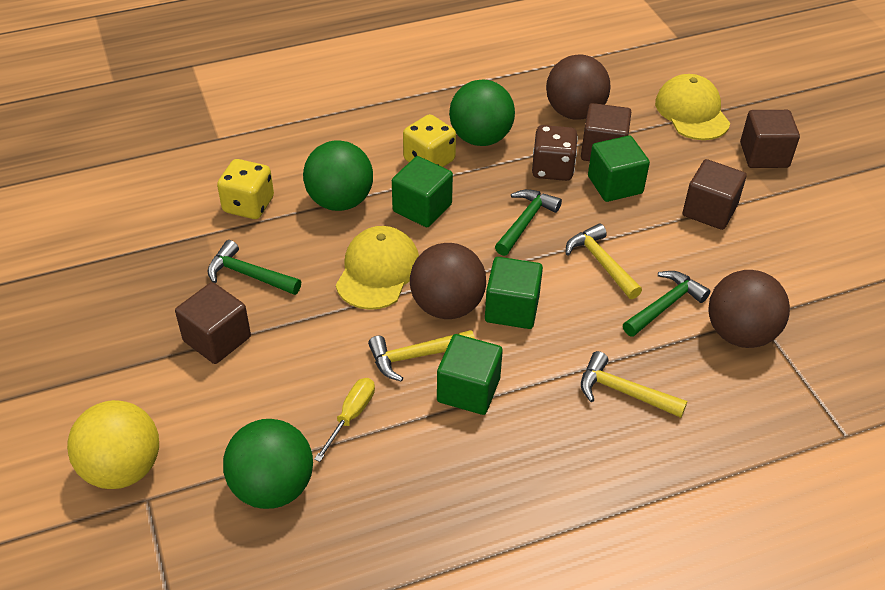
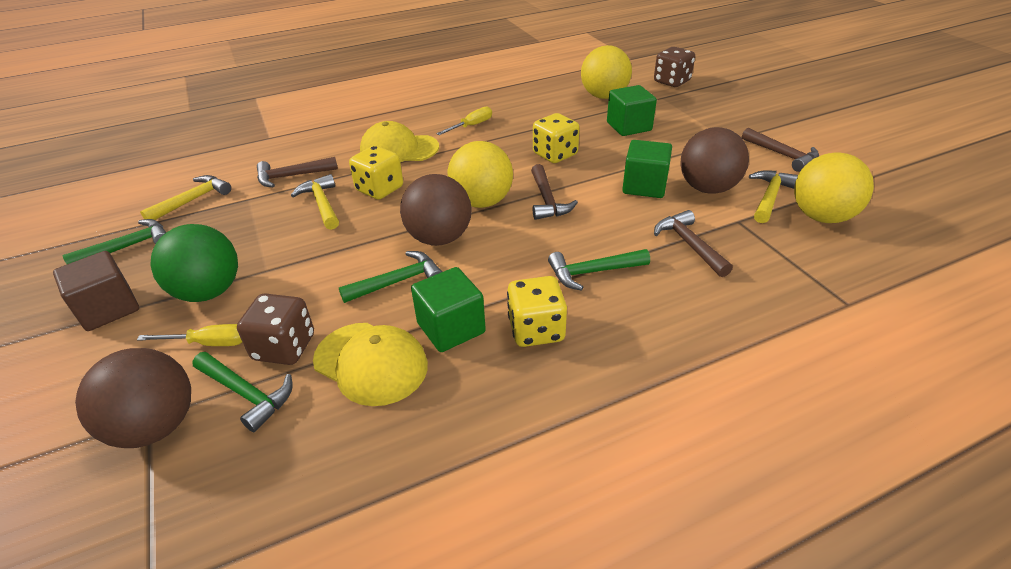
brown cube: [175,282,251,364] [581,103,631,161] [683,159,746,230] [740,110,800,168] = 4 -> [53,251,139,331] = 1
brown dice: [532,125,578,181] = 1 -> [237,294,314,365] [654,47,695,87] = 2
brown hammer: none = 0 -> [257,157,338,187] [531,164,578,220] [654,210,733,277] [742,128,819,172] = 4
green ball: [223,419,313,509] [303,140,373,211] [449,80,515,146] = 3 -> [150,224,238,302] = 1
green cube: [392,156,453,227] [437,334,503,415] [485,257,543,329] [588,136,650,202] = 4 -> [411,267,486,352] [607,85,657,136] [622,140,672,198] = 3
green hammer: [207,240,301,295] [495,189,562,256] [623,271,710,337] = 3 -> [62,219,166,264] [192,352,293,432] [339,251,442,303] [548,249,650,291] = 4
yellow ball: [67,400,159,489] = 1 -> [448,141,513,208] [581,45,632,99] [794,152,874,223] = 3
yellow dice: [217,159,274,219] [403,114,456,167] = 2 -> [349,146,403,200] [507,276,567,347] [533,113,580,163] = 3
yellow screwdriver: [314,378,375,462] = 1 -> [137,324,242,346] [436,106,492,135] = 2

